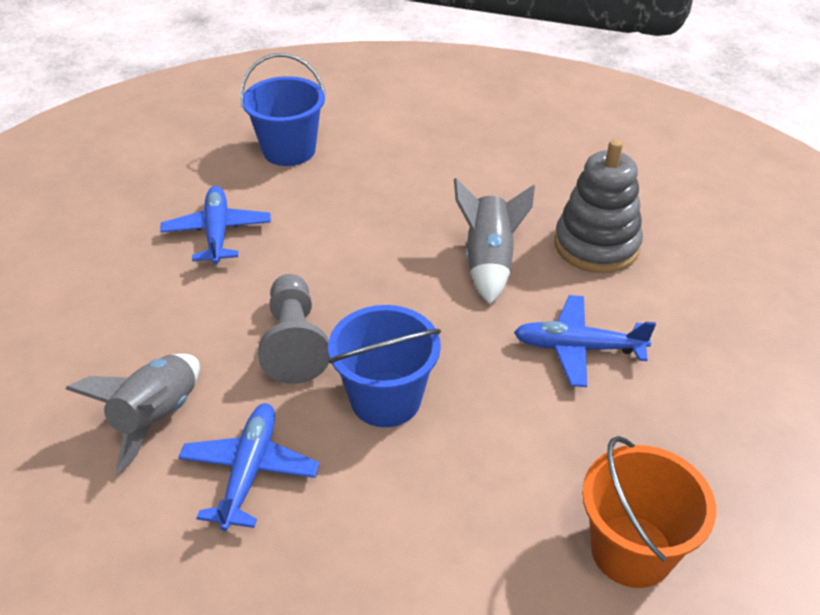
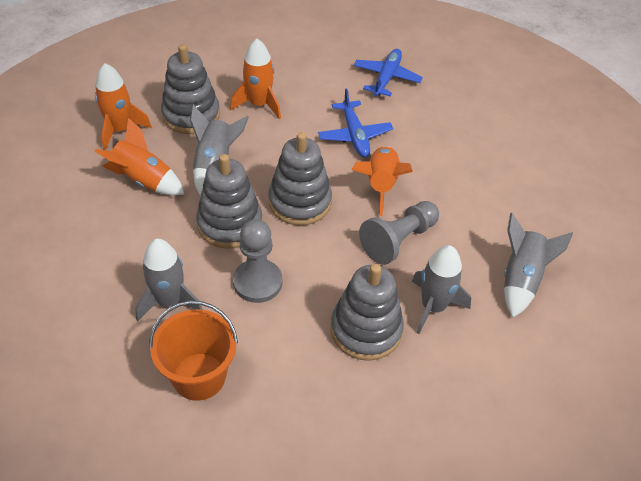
blue bucket: [240,53,326,166] [328,305,441,427] = 2 -> none = 0
blue plane: [160,186,271,264] [178,403,319,531] [514,295,656,387] = 3 -> [318,88,393,157] [354,49,423,96] = 2
grey pawn: [258,274,330,384] = 1 -> [233,219,282,303] [359,201,439,265] = 2
grey rocket: [66,354,200,473] [454,178,535,305] = 2 -> [135,239,203,321] [190,104,249,196] [412,245,471,334] [504,213,573,318] = 4
grey stacking toy: [554,139,643,273] = 1 -> [161,44,220,134] [196,154,262,249] [268,132,332,225] [330,264,404,361] = 4
orange rocket: none = 0 -> [94,118,184,196] [95,63,152,150] [230,39,281,119] [351,146,413,216] = 4

